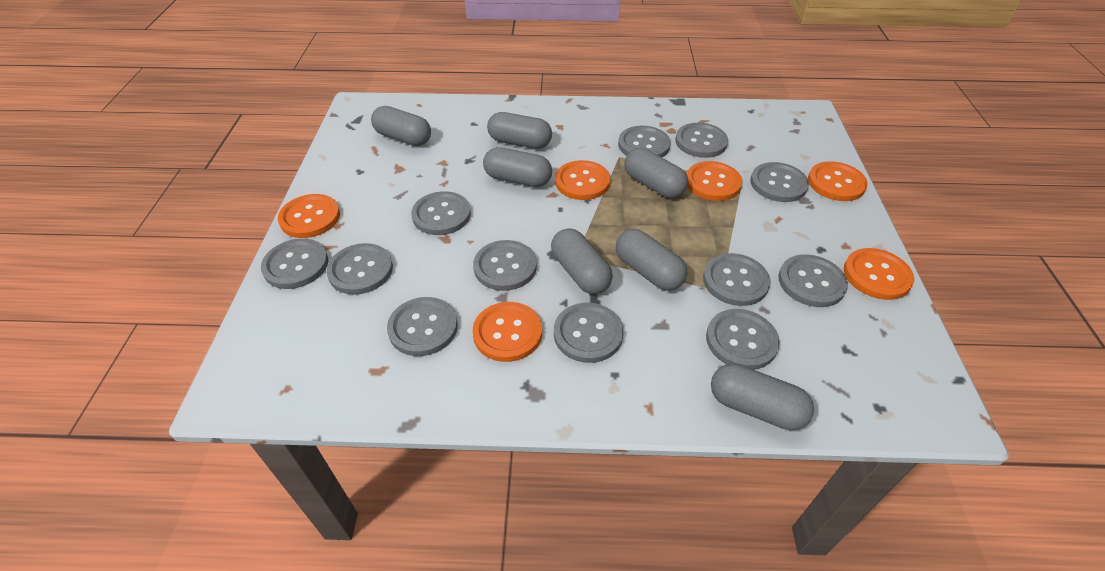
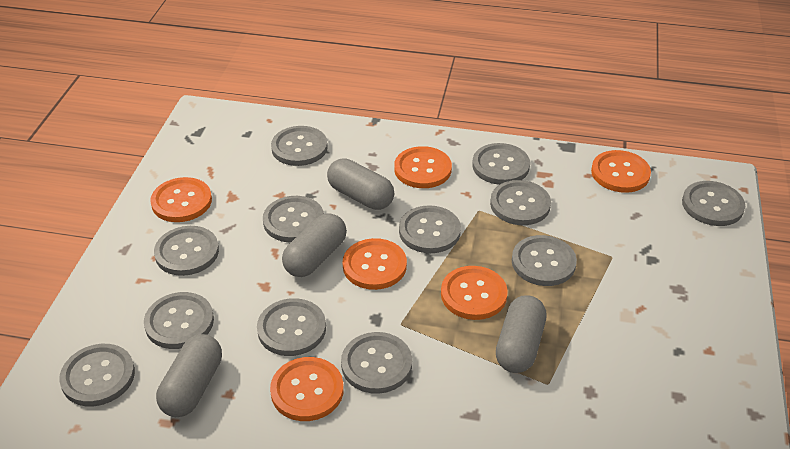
grey capsule: [371,106,431,146] [483,147,552,187] [487,112,552,149] [551,228,613,294] [616,229,687,291] [624,148,688,198] [711,364,814,430] = 7 -> [156,334,222,417] [282,214,347,277] [327,158,394,210] [496,295,546,373] = 4

